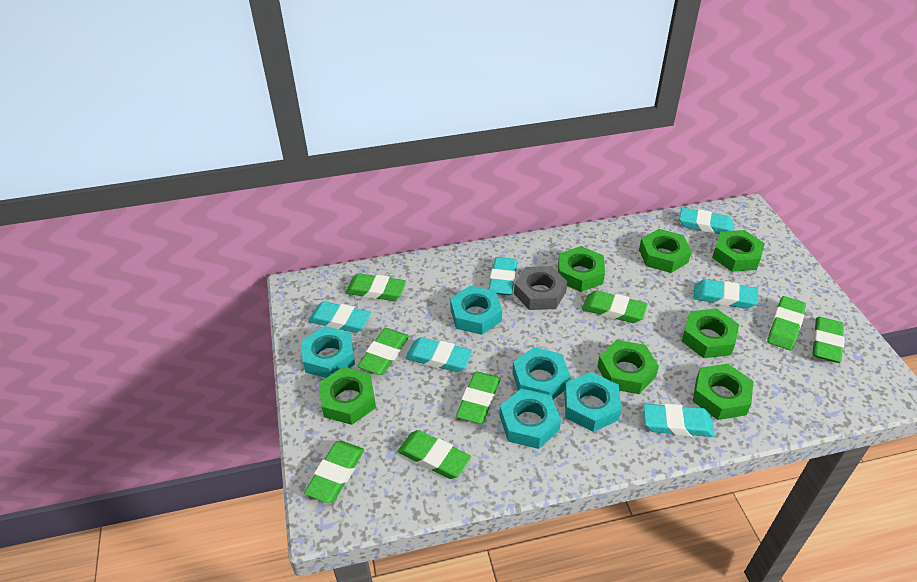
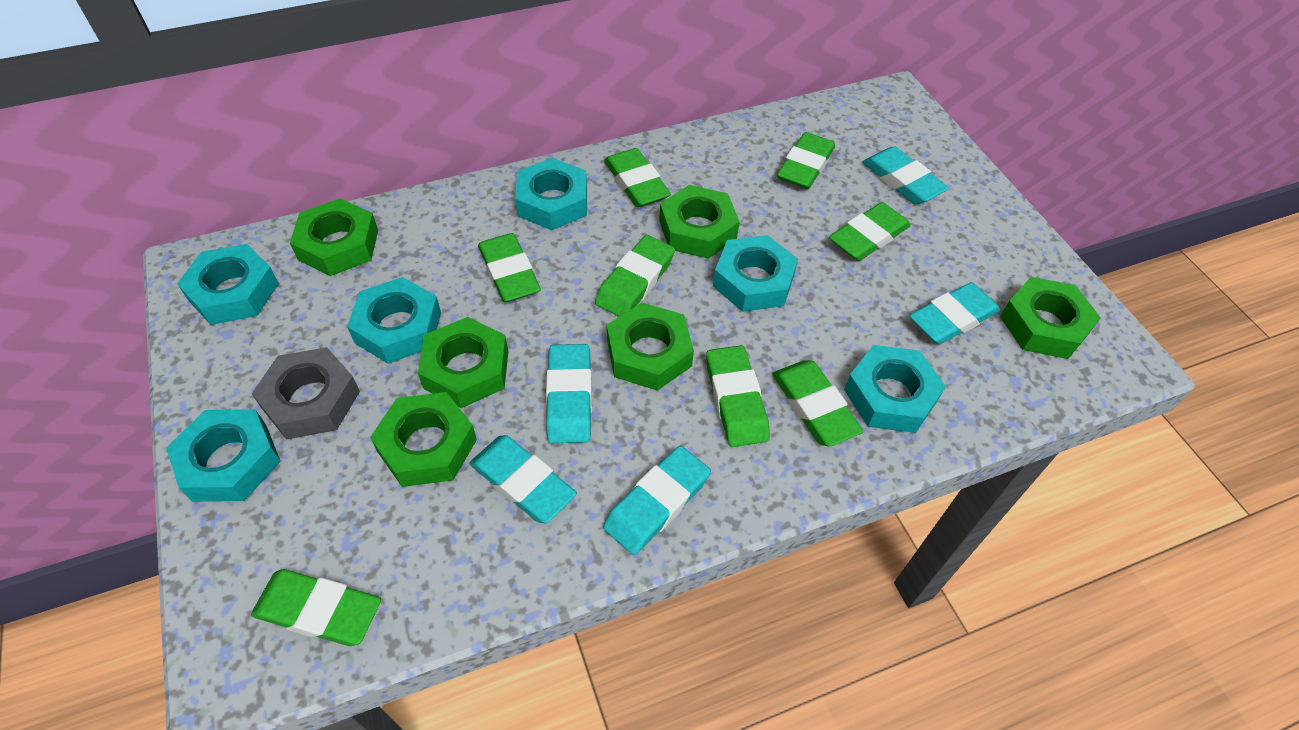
green nut: [319,367,376,425] [558,246,605,292] [597,340,659,394] [639,229,692,273] [682,308,739,358] [693,364,754,420] [712,230,765,272] = 7 -> [290,198,378,276] [370,392,477,487] [418,317,508,408] [607,302,694,391] [659,185,740,259] [1000,277,1101,359] = 6
turquoise eraser: [308,301,371,333] [406,337,473,372] [488,257,518,295] [643,404,715,437] [679,208,734,234] [693,279,758,309] = 6 -> [469,435,577,523] [546,344,592,443] [603,446,711,555] [862,146,949,204] [909,282,1000,345] = 5
turquoise nut: [301,326,355,378] [450,286,502,335] [500,389,561,449] [512,347,571,399] [564,372,621,432] = 5 -> [166,409,281,502] [177,244,279,325] [347,277,441,364] [515,158,587,230] [713,235,798,312] [844,345,946,433] = 6

